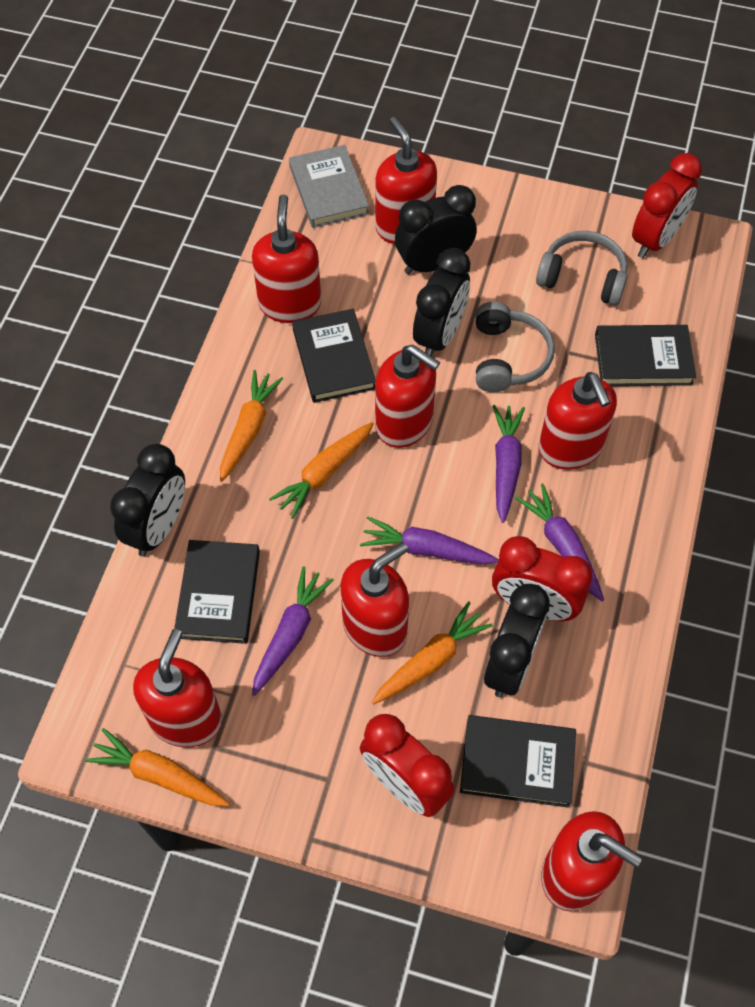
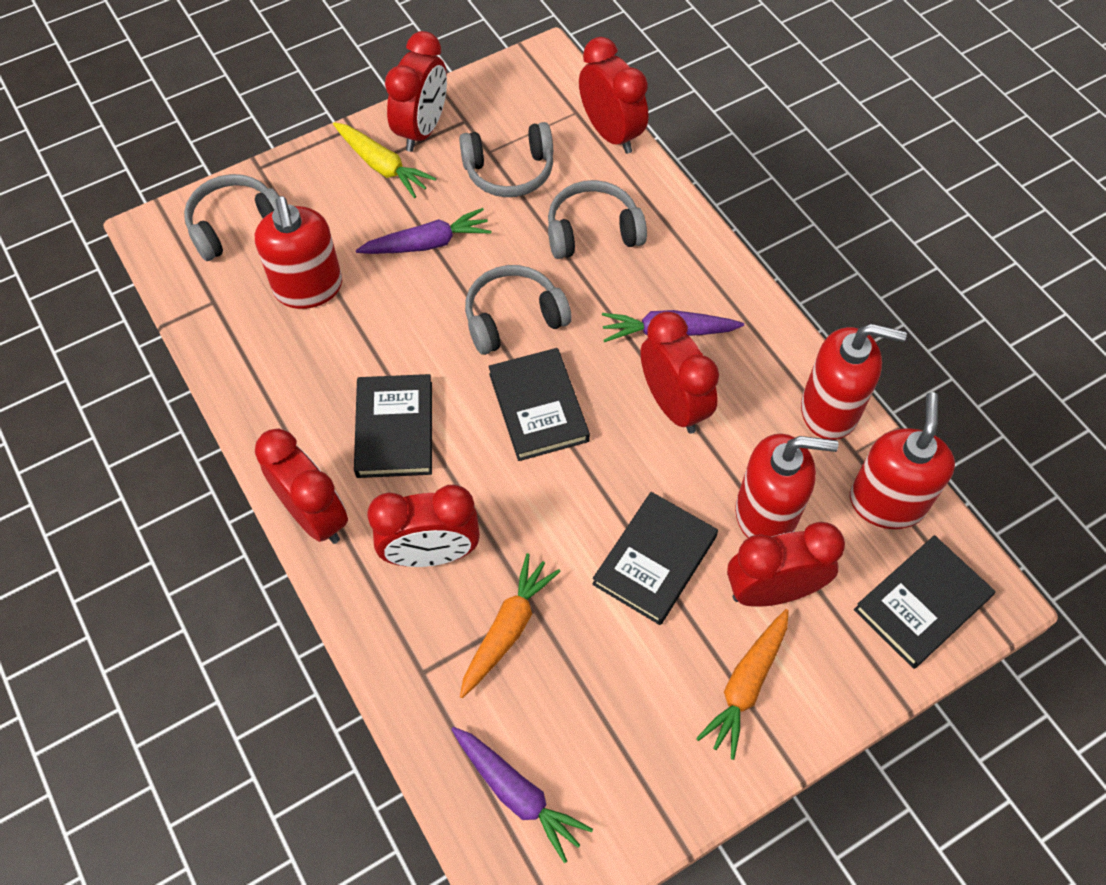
black clock: [110,444,185,556] [395,185,477,275] [413,248,470,356] [484,584,550,697] = 4 -> none = 0
grey book: [289,145,369,228] = 1 -> none = 0
grey headphones: [476,302,555,392] [536,231,628,306] = 2 -> [184,174,279,261] [459,122,553,197] [465,265,572,355] [548,180,647,259] = 4
orange carrot: [85,728,230,806] [220,370,284,482] [269,422,374,519] [372,601,493,705] = 4 -> [460,553,561,698] [696,609,789,760] = 2
purple carrot: [252,567,334,696] [360,516,499,564] [493,405,525,523] [515,483,604,602] = 4 -> [356,208,492,254] [451,727,593,863] [602,310,744,342] = 3
red clock: [360,714,454,817] [492,536,593,621] [632,153,702,258] = 3 -> [255,429,348,544] [367,484,480,567] [385,31,447,152] [579,37,648,154] [640,312,719,434] [727,522,845,607] = 6
red soap dispenser: [133,629,222,747] [252,194,321,323] [341,542,409,657] [375,345,440,448] [376,117,437,244] [539,372,617,470] [541,811,642,912] = 7 -> [255,196,342,309] [735,434,838,538] [801,324,907,440] [850,392,955,529] = 4
yellow carrot: none = 0 -> [333,122,436,198] = 1

